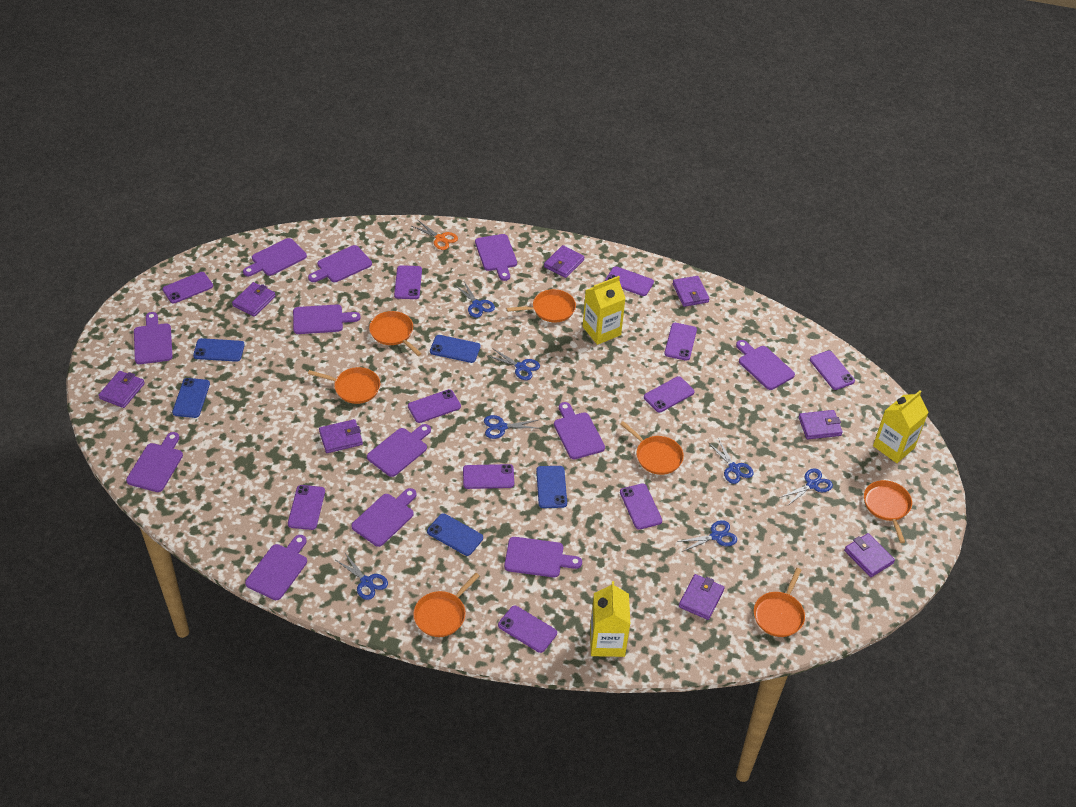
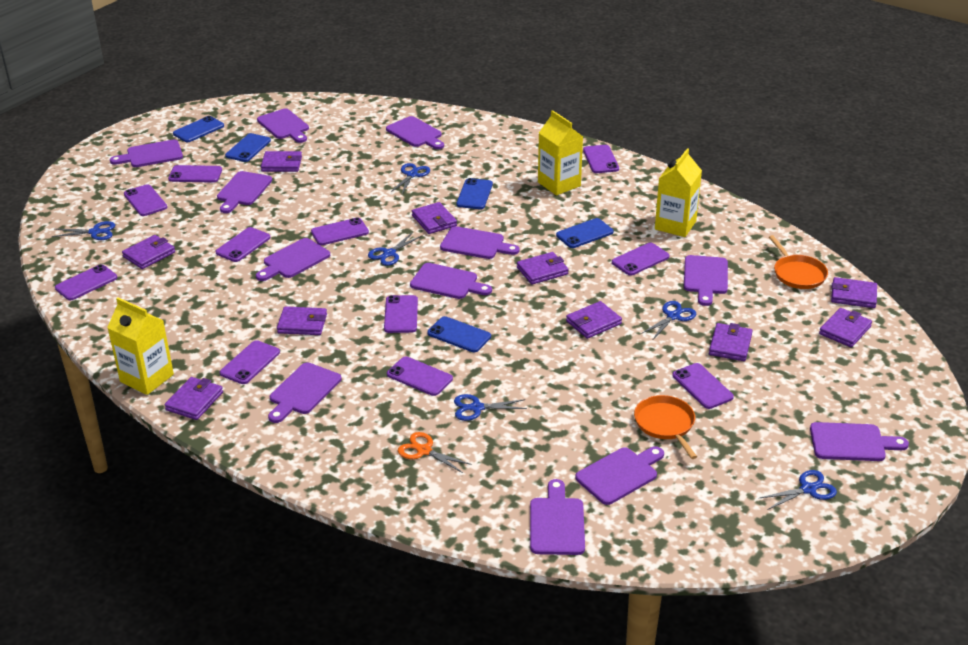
blue scissors: [336,553,388,600] [455,280,495,318] [484,415,538,439] [486,348,540,380] [677,520,737,552] [708,438,754,484] [779,468,833,506] = 7 -> [52,221,115,240] [368,232,422,266] [391,163,430,194] [454,394,527,421] [641,301,696,339] [760,470,837,510] = 6
orange pan: [308,367,380,404] [369,311,422,356] [413,573,479,637] [507,289,576,323] [620,421,684,475] [754,568,805,637] [864,480,912,543] = 7 -> [634,395,697,459] [769,235,828,289] = 2
purple wallet: [98,371,145,408] [232,282,276,317] [319,419,363,453] [544,245,584,278] [673,276,709,307] [679,574,724,620] [799,410,843,439] [844,533,895,577] = 8 -> [122,235,175,269] [164,377,223,420] [261,151,302,172] [277,306,327,335] [412,202,457,234] [517,252,569,285] [566,301,622,339] [709,323,752,361] [819,308,872,347] [831,277,877,308] = 10

